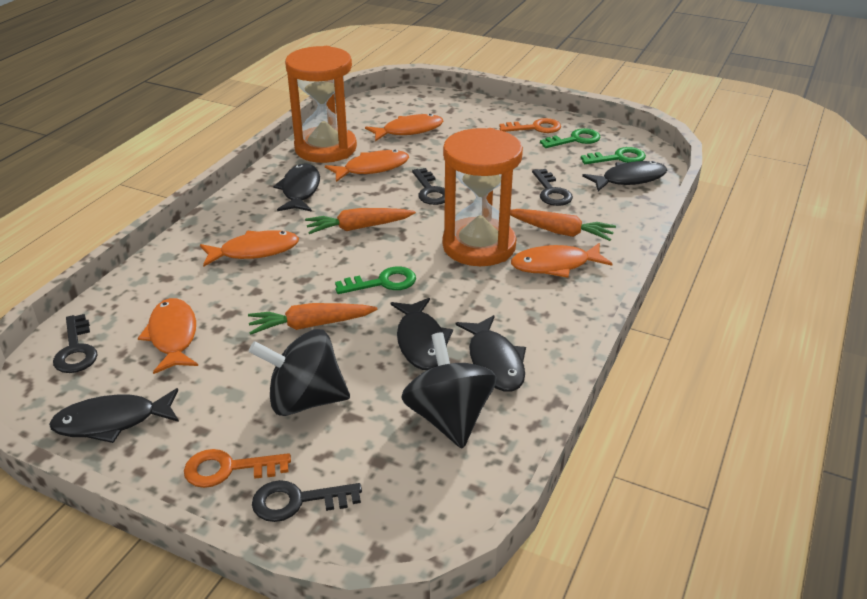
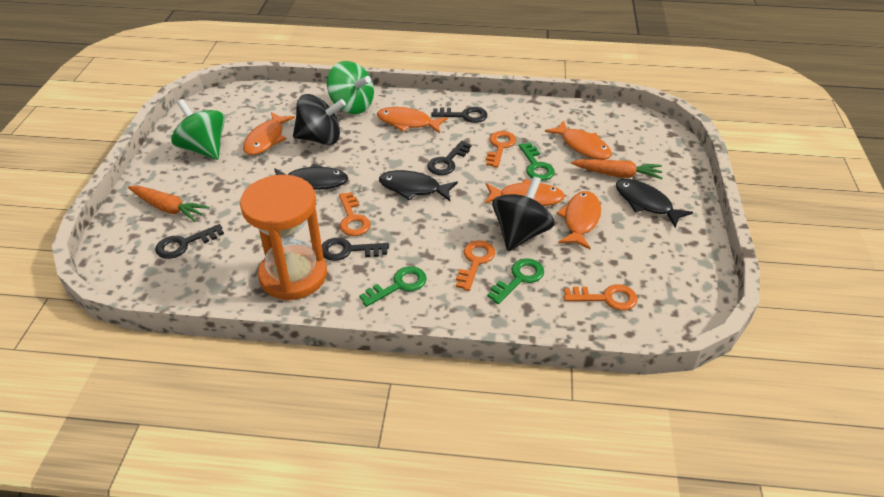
black fish: [49,388,179,443] [273,163,320,212] [391,298,453,370] [456,315,526,392] [582,161,667,191] = 5 -> [274,164,348,190] [379,170,458,201] [616,179,693,228] = 3
green spinning top: none = 0 -> [171,99,225,160] [327,61,374,114] = 2
orange carrot: [248,303,377,335] [305,208,416,234] [510,209,616,241] = 3 -> [128,186,209,222] [571,159,663,179] = 2
orange hourglass: [285,46,357,163] [442,128,523,266] = 2 -> [240,175,327,301] = 1
orange key: [184,449,291,488] [499,118,561,133] = 2 -> [339,192,371,236] [456,240,495,291] [486,131,516,168] [564,284,637,311] = 4

